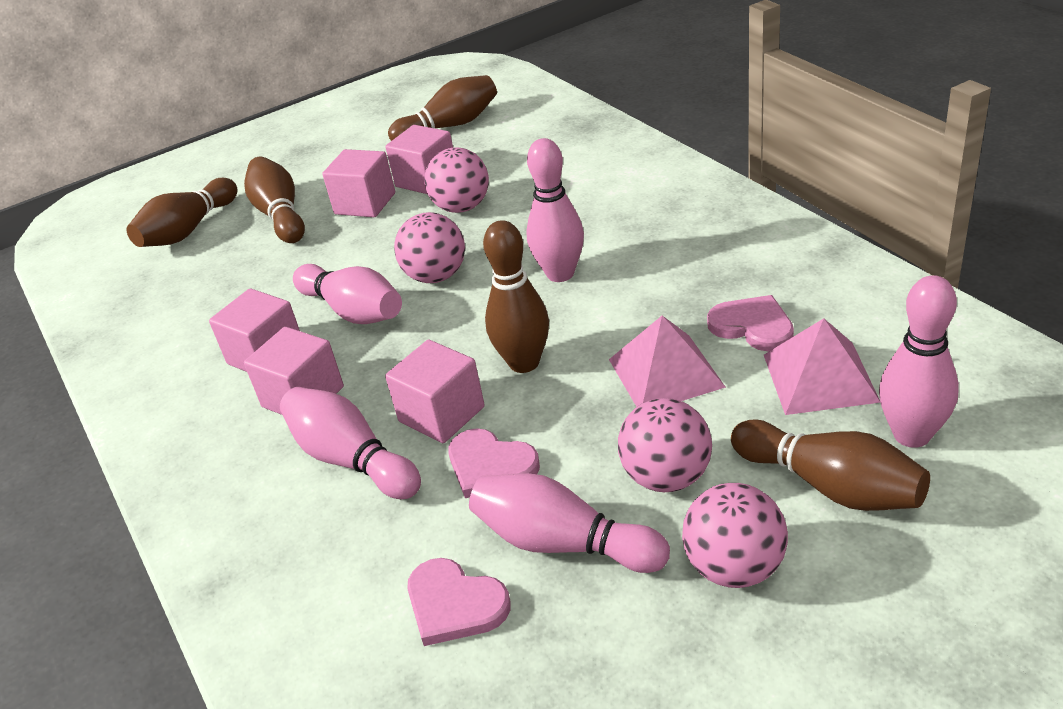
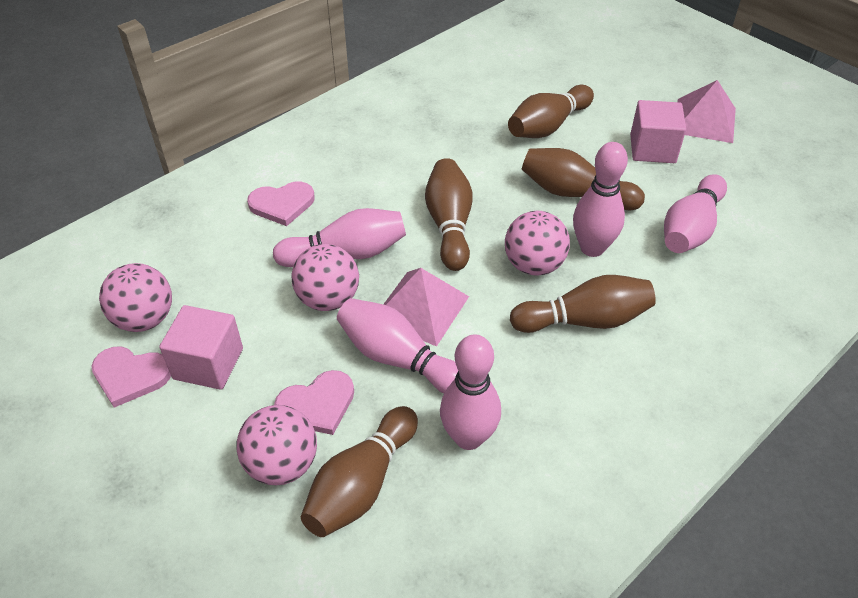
pink cube: [209,288,300,372] [244,327,344,415] [322,149,395,217] [385,125,453,194] [385,340,485,443] = 5 -> [159,305,243,390] [630,100,686,163] = 2

